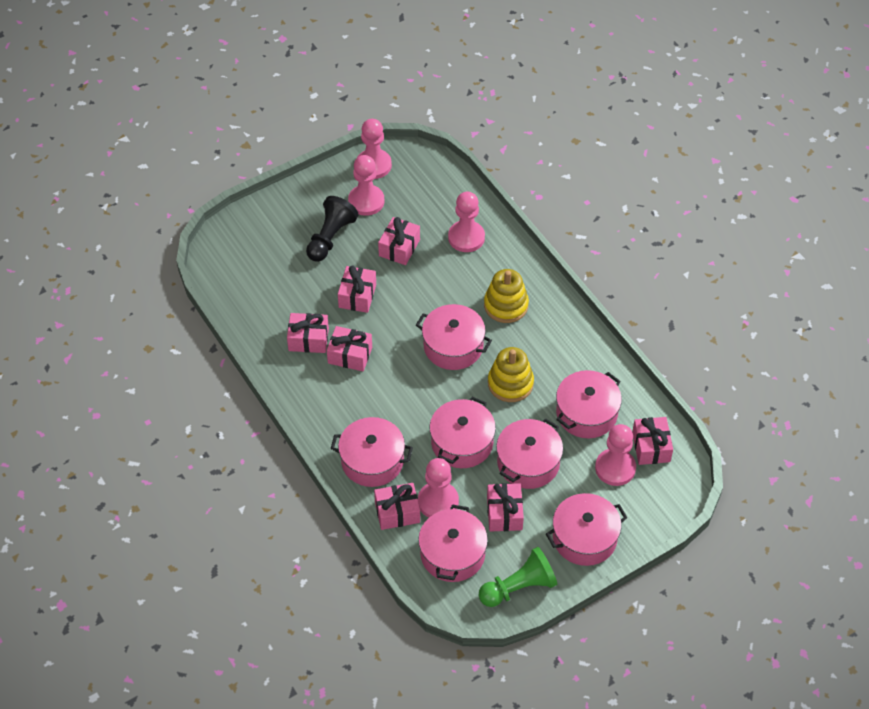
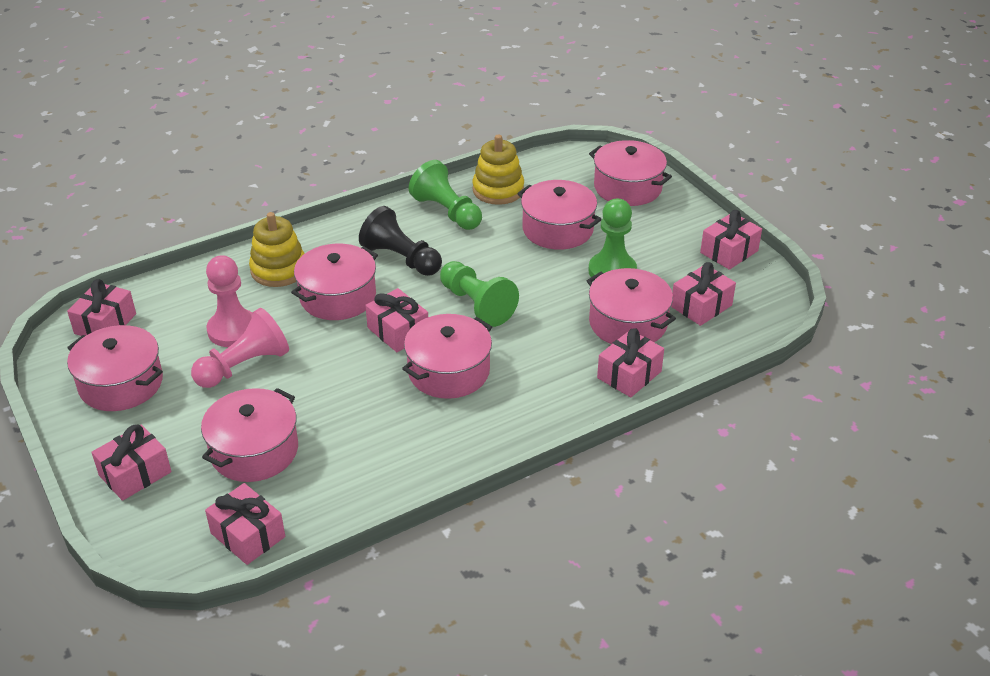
green pawn: [479,547,557,607] = 1 -> [409,160,482,230] [440,261,519,327] [588,199,637,277] = 3
pink pawn: [348,155,384,216] [357,119,392,179] [418,458,459,518] [448,192,485,252] [595,424,636,486] = 5 -> [191,308,289,388] [206,255,252,347] = 2

